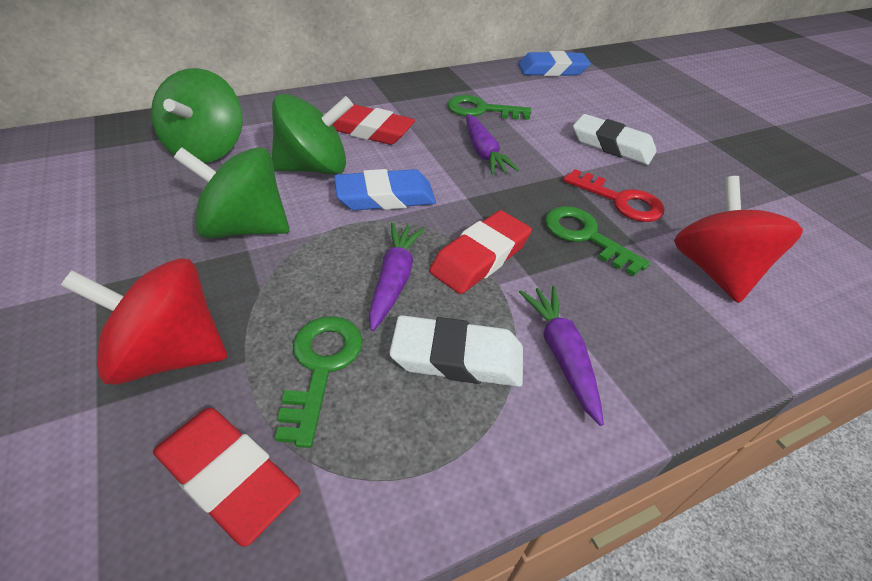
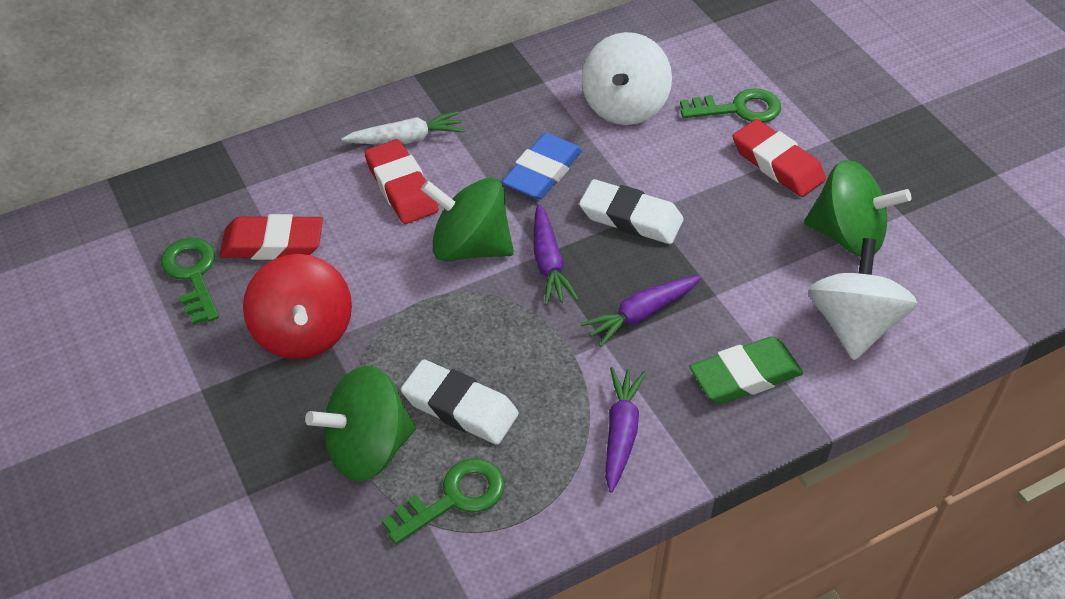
blue eraser: [334,169,436,211] [518,51,591,76] = 2 -> [502,133,582,200] = 1
green eraser: none = 0 -> [689,336,803,404] = 1
red key: [563,169,665,222] = 1 -> none = 0
red spinning top: [61,258,227,385] [674,176,803,303] = 2 -> [243,254,352,359] = 1
white carrot: none = 0 -> [341,111,465,144] = 1
white spinning top: none = 0 -> [582,32,672,125] [808,238,917,360] = 2

